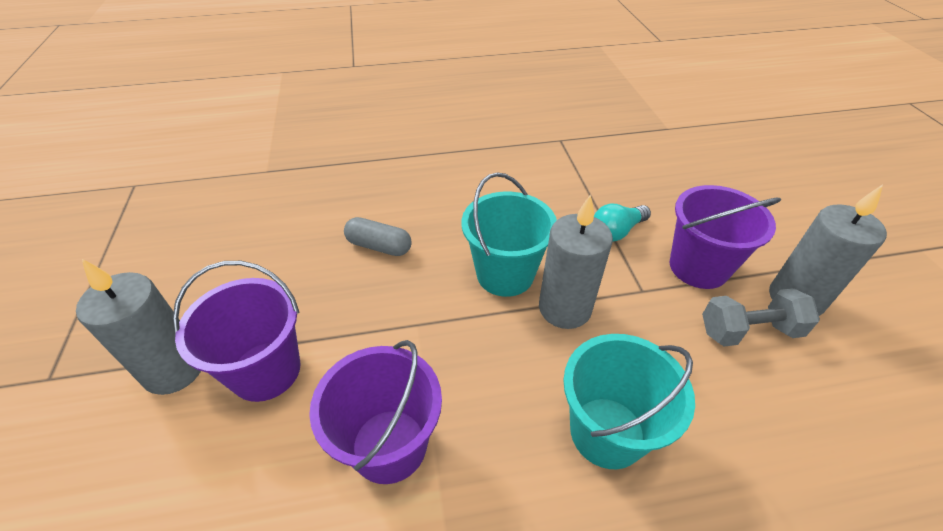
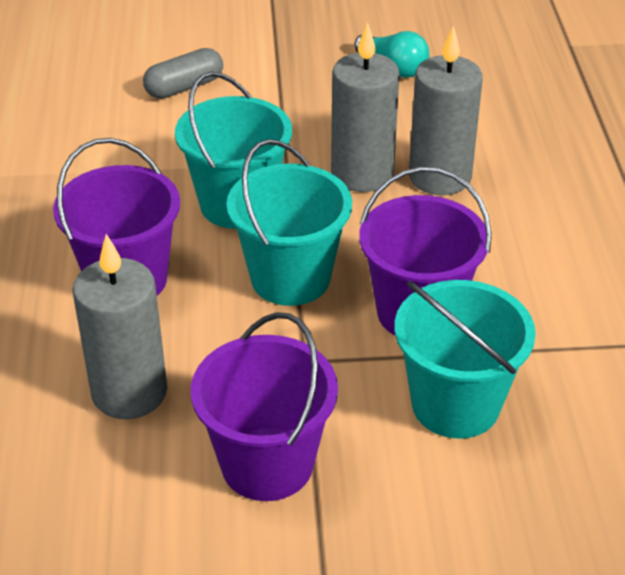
grey dumbbell: [702,288,820,347] = 1 -> none = 0
turquoise bucket: [461,172,557,297] [563,334,695,469] = 2 -> [175,72,292,229] [226,139,352,306] [395,280,536,439] = 3

